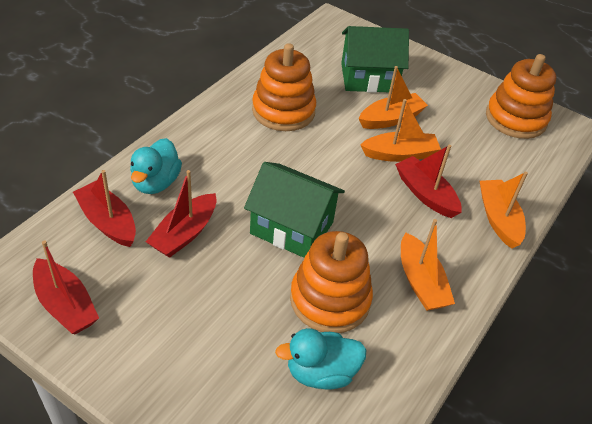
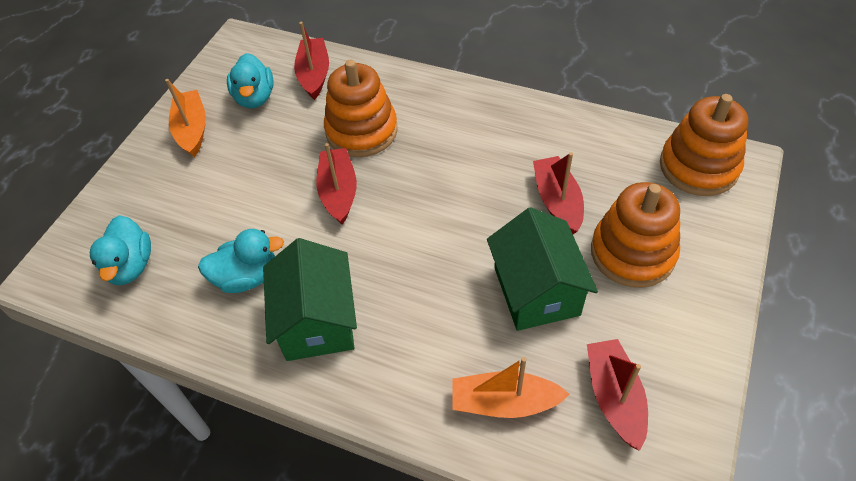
orange boat: [359,66,428,129] [360,99,441,162] [401,219,455,311] [480,172,528,249] = 4 -> [165,79,206,157] [453,357,570,418] = 2
turquoise duck: [130,138,182,194] [275,328,367,390] = 2 -> [90,215,151,285] [198,229,284,293] [227,53,274,108] = 3

